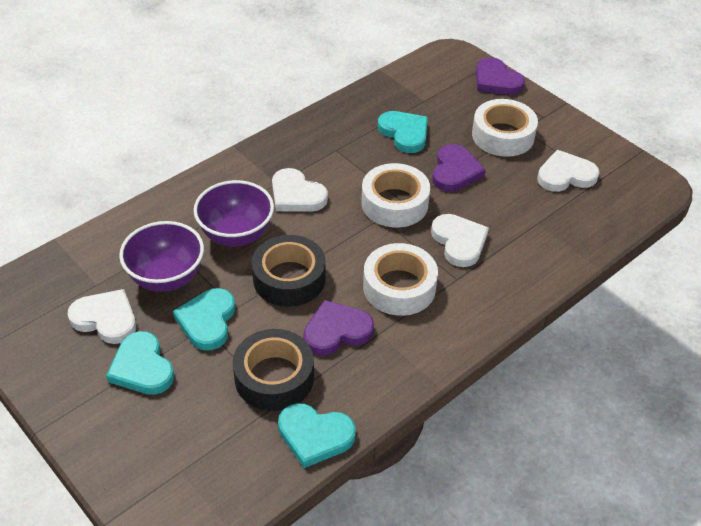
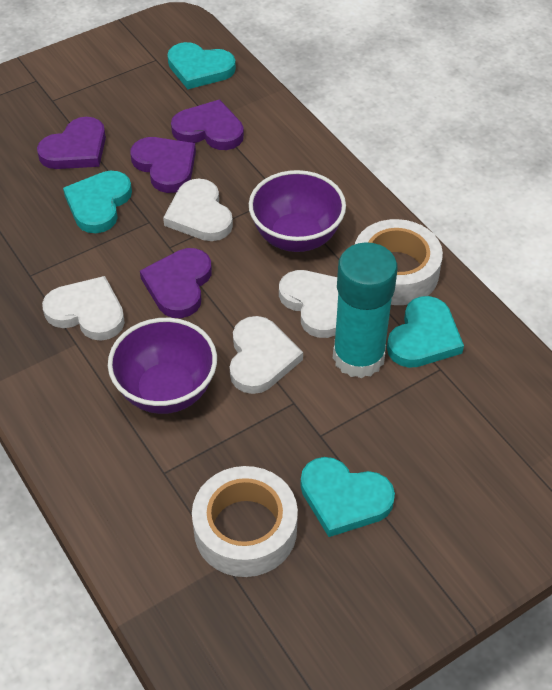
black tape: [233,329,314,411] [252,235,326,307] = 2 -> none = 0
purple heart: [303,300,374,356] [432,144,486,192] [476,57,525,95] = 3 -> [37,117,106,169] [130,137,196,193] [140,248,212,318] [171,100,244,150] = 4
turquoise glue stick: none = 0 -> [333,242,398,378] = 1
white tape: [362,163,430,228] [363,243,438,316] [472,99,538,157] = 3 -> [192,466,298,577] [355,219,443,305] = 2

